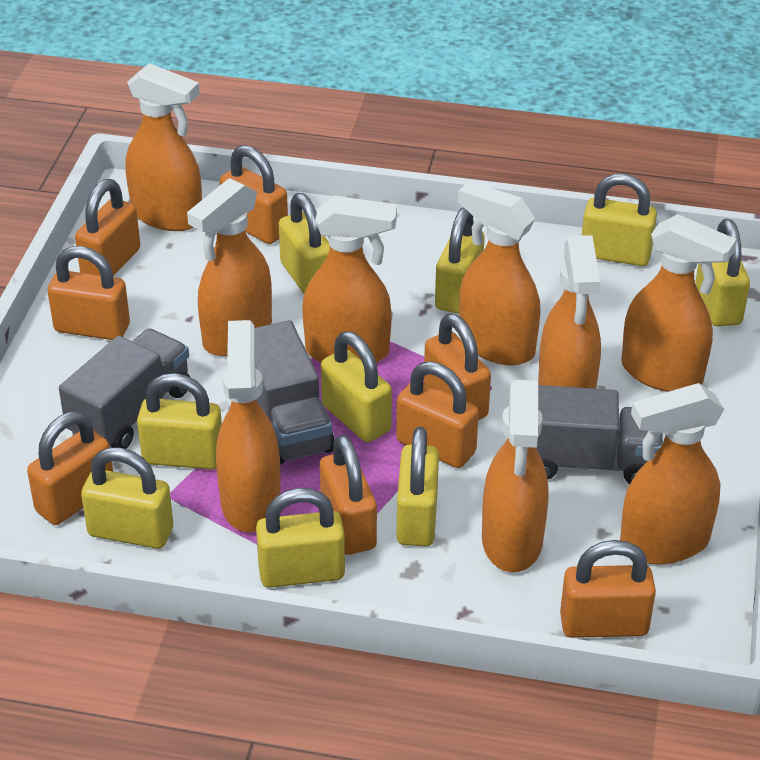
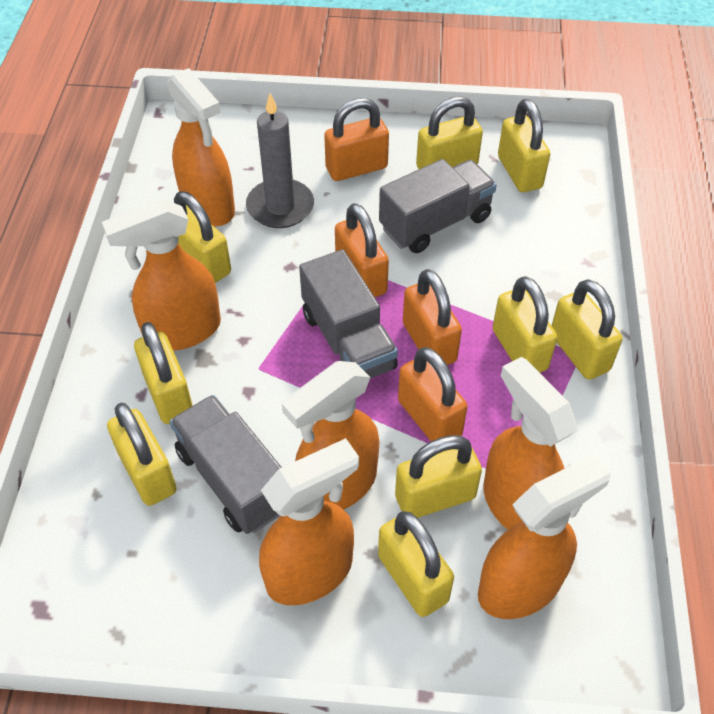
grey candle: none = 0 -> [246,93,314,228] = 1
orange padlock: [27,411,113,525] [48,246,130,340] [75,179,140,276] [220,145,288,244] [320,434,377,555] [396,361,479,468] [424,313,491,420] [560,540,656,638] = 8 -> [324,98,389,181] [335,203,389,297] [398,347,468,441] [403,269,462,365] = 4
orange spray bottle: [125,63,202,231] [187,178,272,356] [216,320,281,532] [302,196,397,363] [458,181,541,365] [482,380,548,572] [538,235,601,389] [620,383,724,565] [621,214,737,392] = 9 -> [102,198,221,351] [167,68,235,226] [259,438,359,605] [282,361,379,510] [478,454,611,619] [483,357,577,530] = 6

